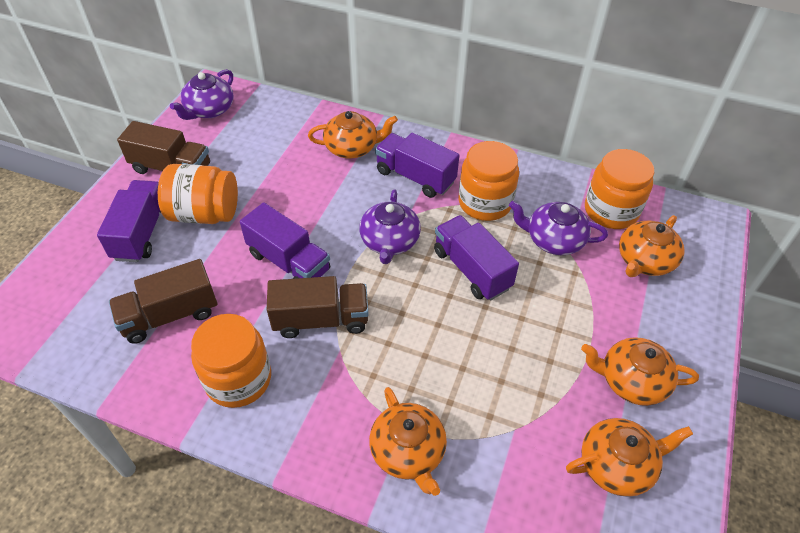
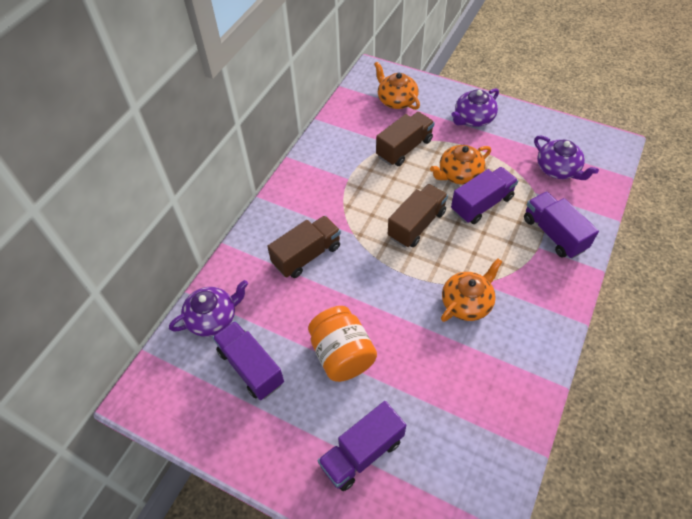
orange jar: [158,164,238,224] [191,314,271,408] [458,141,519,221] [585,149,654,229] = 4 -> [308,306,377,382] = 1
orange teapot: [308,111,398,159] [369,387,447,496] [566,418,693,497] [581,337,699,406] [619,215,685,277] = 5 -> [374,61,420,110] [430,145,491,184] [441,258,503,322] = 3

